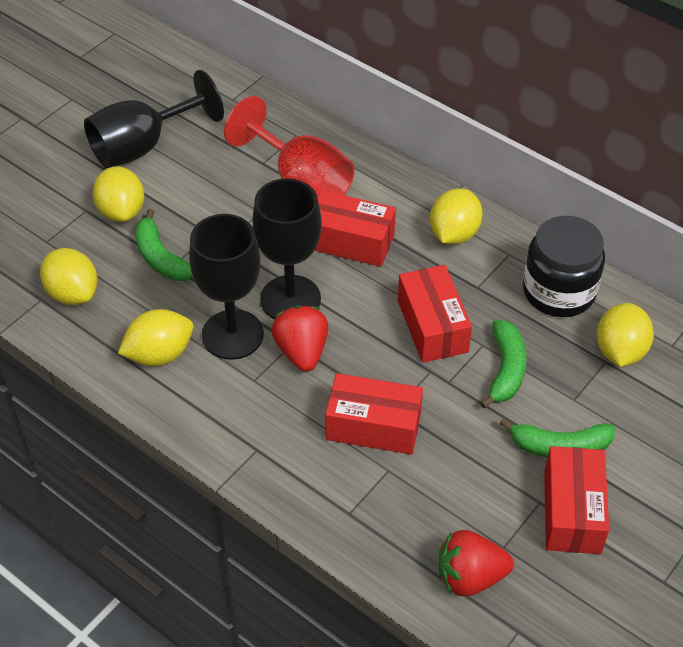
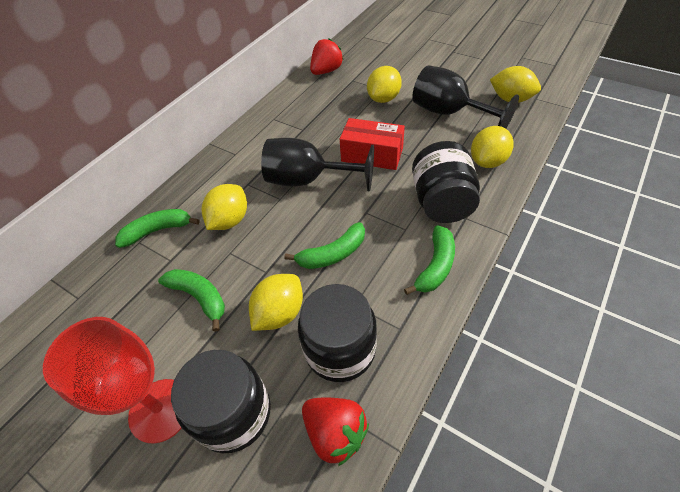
black goblet: [84,70,224,168] [189,214,264,360] [253,178,322,319] = 3 -> [261,138,374,191] [412,65,519,128] = 2
black jar: [523,216,605,317] = 1 -> [171,350,271,453] [298,284,377,382] [412,141,480,223] = 3
green banana: [135,209,193,281] [480,320,526,408] [499,418,615,458] = 3 -> [115,209,200,248] [158,269,225,332] [285,222,365,269] [404,225,455,295] = 4
red box: [315,190,396,267] [325,373,423,455] [398,265,472,363] [544,446,609,554] = 4 -> [340,118,405,170] = 1

